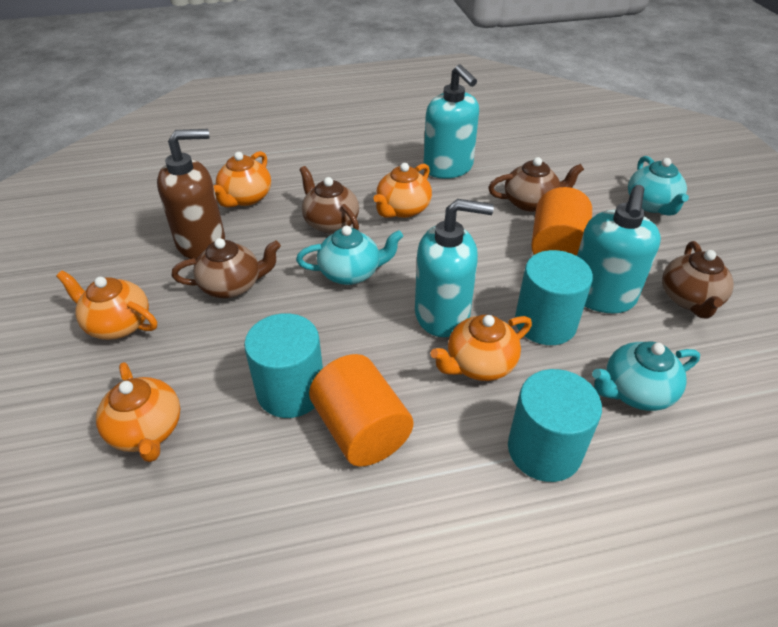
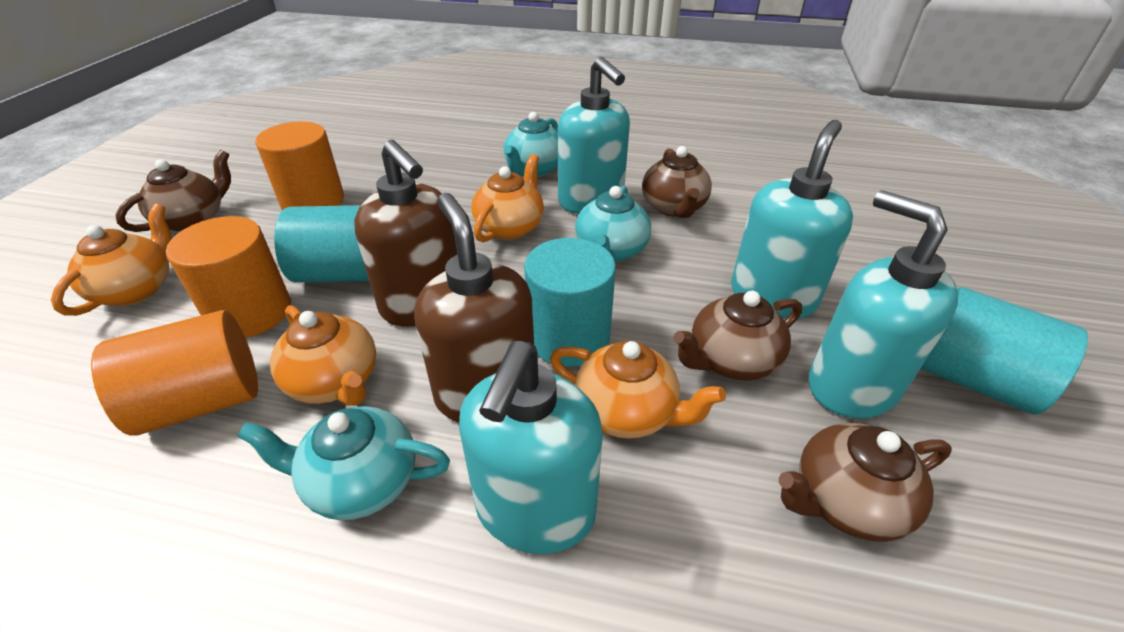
brown soap dispenser: [157,129,225,260] = 1 -> [354,140,458,327] [414,193,534,422] = 2
orange cylinder: [309,354,413,466] [531,187,592,256] = 2 -> [91,310,258,436] [166,216,291,338] [255,121,344,210] = 3
orange teapot: [56,270,157,340] [96,362,180,462] [213,151,271,207] [373,163,432,218] [431,315,532,381] = 5 -> [51,204,172,316] [270,305,376,406] [471,154,544,243] [550,341,726,439] = 4
turquoise soap dispenser: [415,199,494,337] [423,64,479,179] [577,185,661,313] = 3 -> [459,341,603,554] [558,57,630,214] [731,120,853,319] [809,190,958,419] = 4

